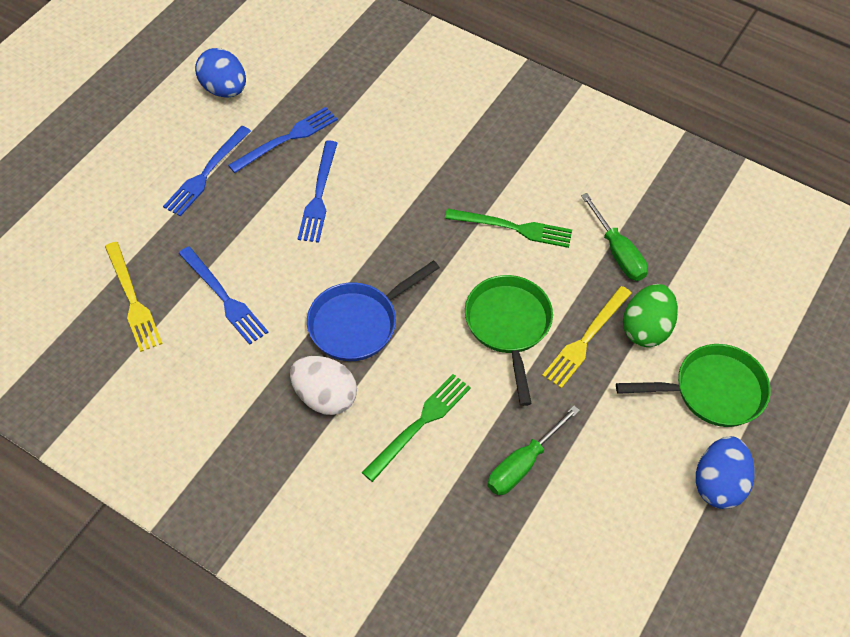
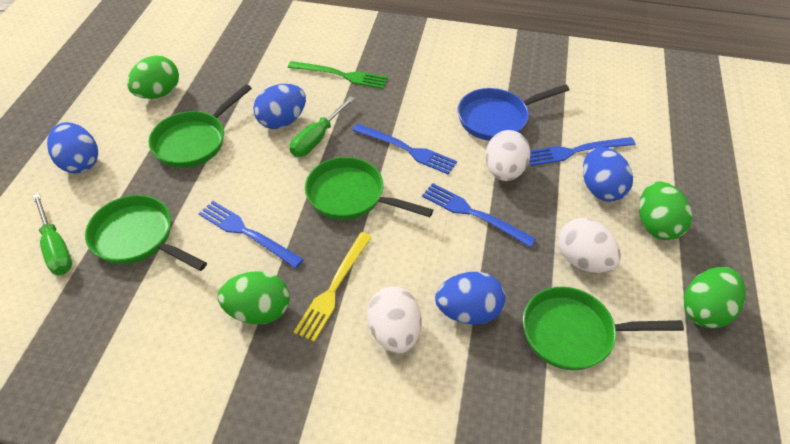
blue egg: [195,48,246,98] [696,436,755,509] = 2 -> [47,122,98,173] [253,84,306,129] [435,272,505,325] [583,147,633,202] = 4
green egg: [623,284,678,347] = 1 -> [127,56,179,99] [218,271,290,324] [639,182,692,240] [684,267,746,328] = 4
green fork: [361,374,471,482] [445,208,572,248] = 2 -> [288,61,388,89] = 1
green pan: [465,275,553,406] [616,344,771,427] = 2 -> [85,195,207,271] [148,84,252,168] [305,157,433,220] [523,287,684,370] = 4
white egg: [290,356,357,415] = 1 -> [367,286,422,353] [485,130,530,181] [558,218,621,273] = 3
yellow fork: [105,242,163,352] [542,286,632,388] = 2 -> [294,232,372,342] = 1

